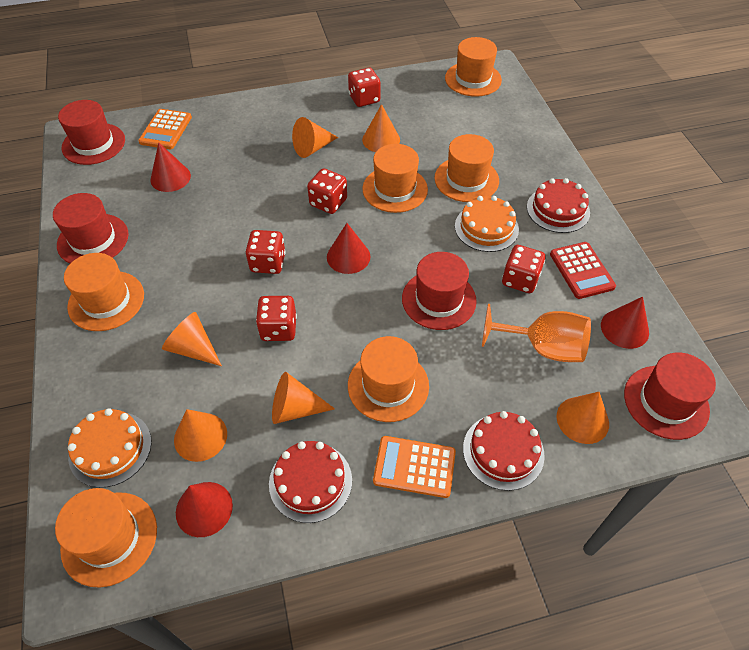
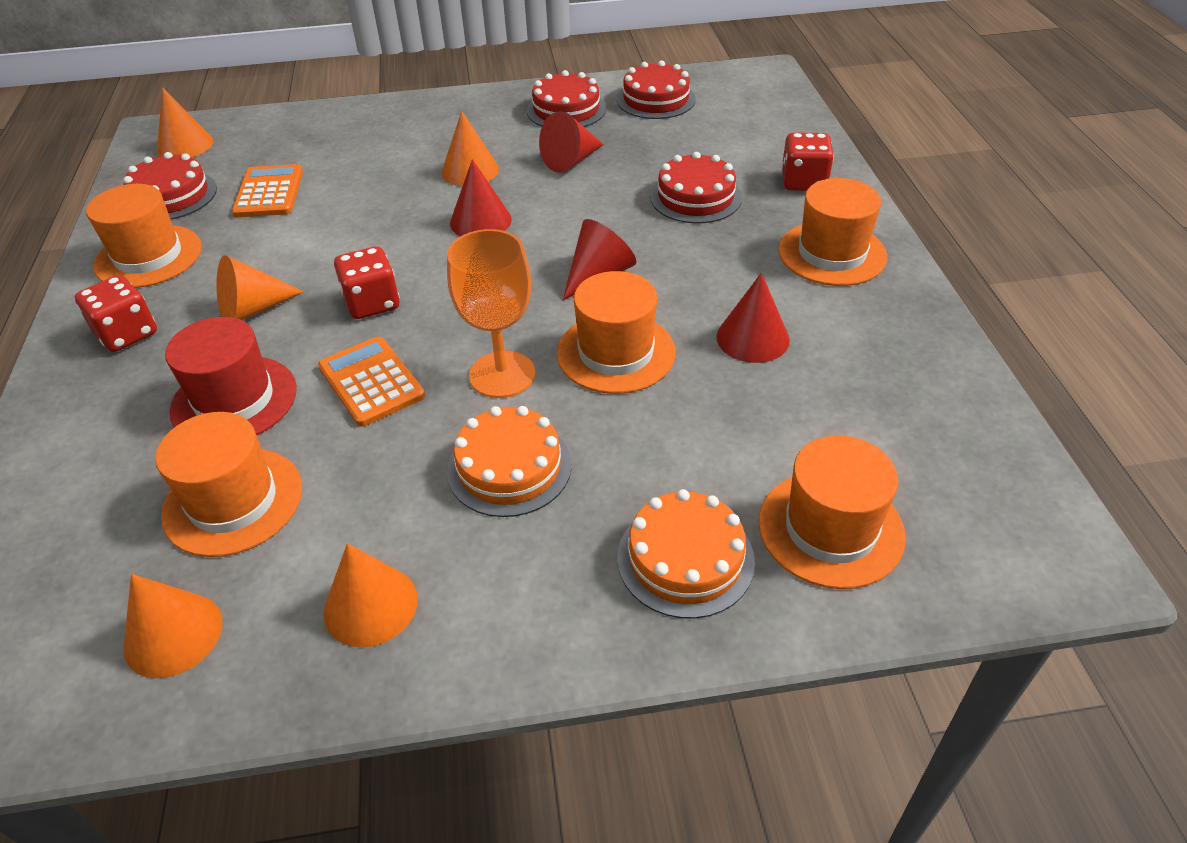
orange cone: [162,312,222,366] [174,409,227,462] [272,372,335,424] [292,117,338,158] [362,104,400,152] [557,392,609,444] = 6 -> [124,574,223,678] [157,88,213,158] [216,255,304,320] [323,543,418,647] [441,111,499,186] = 5
orange hat: [55,488,157,587] [64,253,144,331] [348,336,429,422] [362,144,428,213] [434,134,499,202] [445,37,502,97] = 6 -> [86,184,202,288] [155,412,302,557] [557,271,676,394] [759,435,906,589] [779,178,887,286] = 5
red cake: [269,441,352,523] [463,411,545,491] [527,178,590,233] = 3 -> [123,152,217,220] [527,70,606,127] [617,60,696,119] [650,152,742,224] = 4
red calculator: [550,242,616,299] = 1 -> none = 0
red dice: [246,230,286,274] [256,296,297,341] [307,168,347,214] [348,68,381,107] [502,245,545,293] = 5 -> [75,275,157,352] [334,246,399,319] [782,132,834,191] = 3
red hat: [53,193,129,263] [58,100,125,165] [402,252,477,330] [624,352,716,440] = 4 -> [165,317,297,435] = 1

